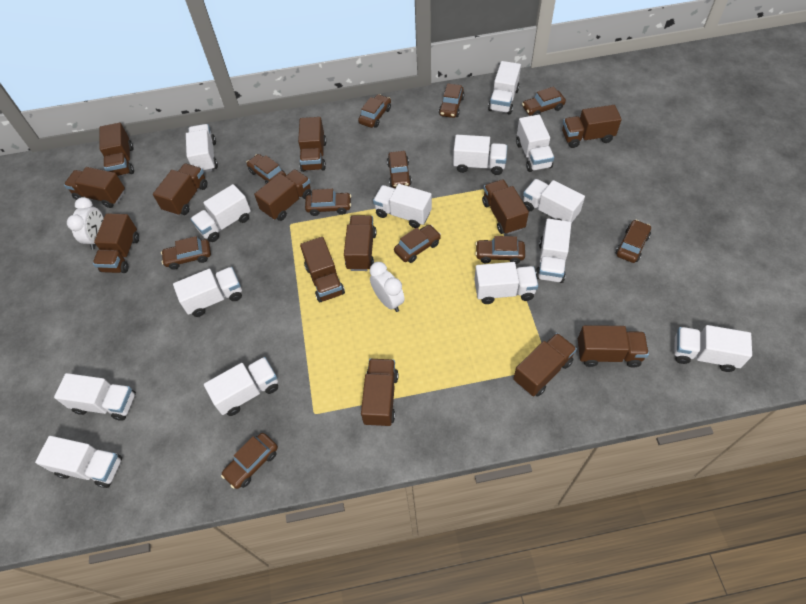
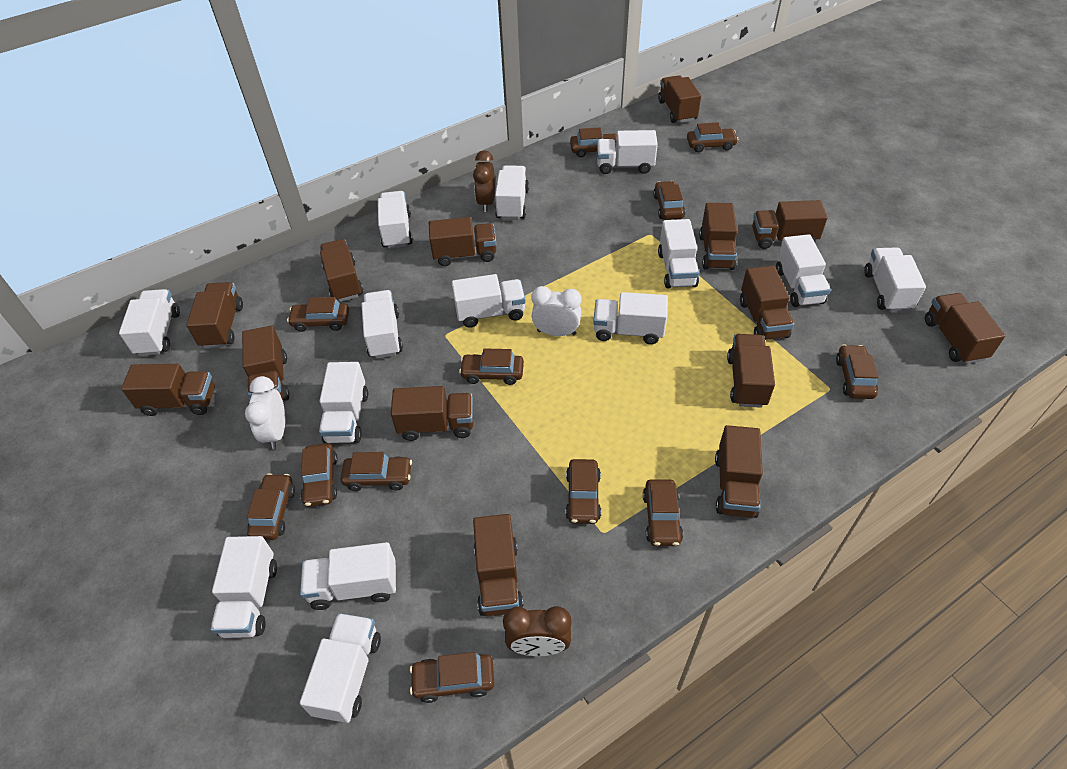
brown car: [161,236,211,270] [221,433,278,489] [246,154,286,184] [305,189,351,216] [358,94,391,128] [387,151,412,188] [394,225,441,263] [439,84,464,118] [475,236,525,264] [522,87,566,116] [616,220,651,263] = 11 -> [247,473,295,540] [287,297,349,332] [300,443,338,507] [340,452,412,491] [410,652,494,703] [459,348,524,385] [566,459,601,524] [570,127,617,157] [643,479,683,546] [653,181,685,220] [687,122,738,152] [836,344,878,399] = 12
brown clock: none = 0 -> [473,151,495,212] [503,606,572,656] = 2
brown truck: [64,167,125,208] [93,213,139,273] [99,123,134,176] [153,164,208,216] [254,169,312,221] [298,117,327,172] [300,237,345,302] [344,215,377,271] [361,359,399,427] [482,179,529,235] [513,333,577,397] [562,105,622,148] [578,325,649,368] = 13 -> [121,364,215,416] [186,282,243,348] [242,326,289,401] [320,239,363,302] [391,386,473,441] [429,217,496,266] [473,514,523,616] [658,75,701,123] [699,203,737,270] [715,425,763,518] [727,334,775,408] [740,266,794,340] [752,200,828,249] [925,293,1005,364] = 14

